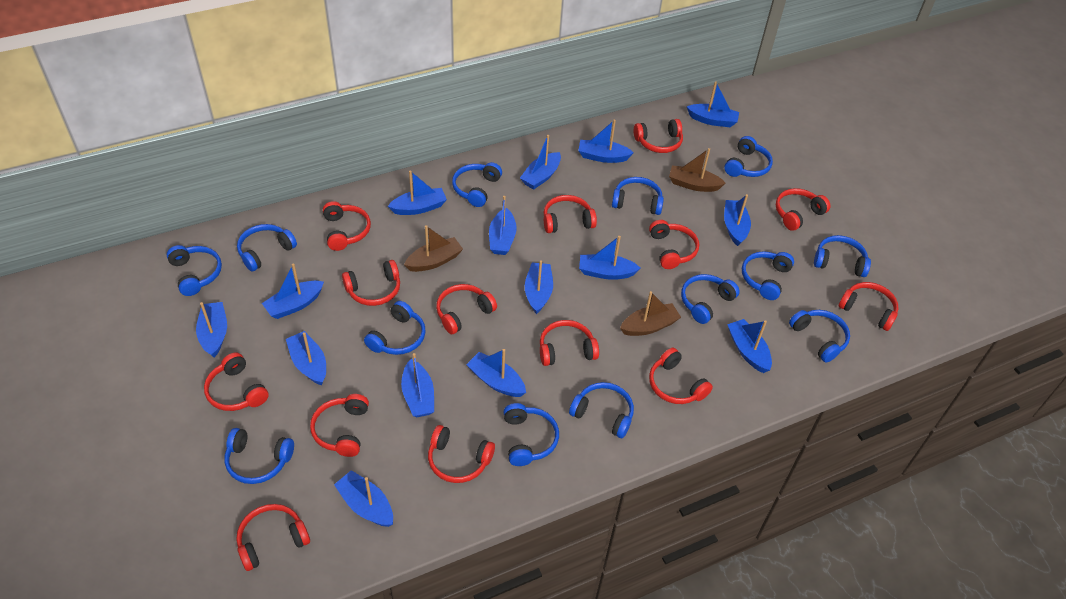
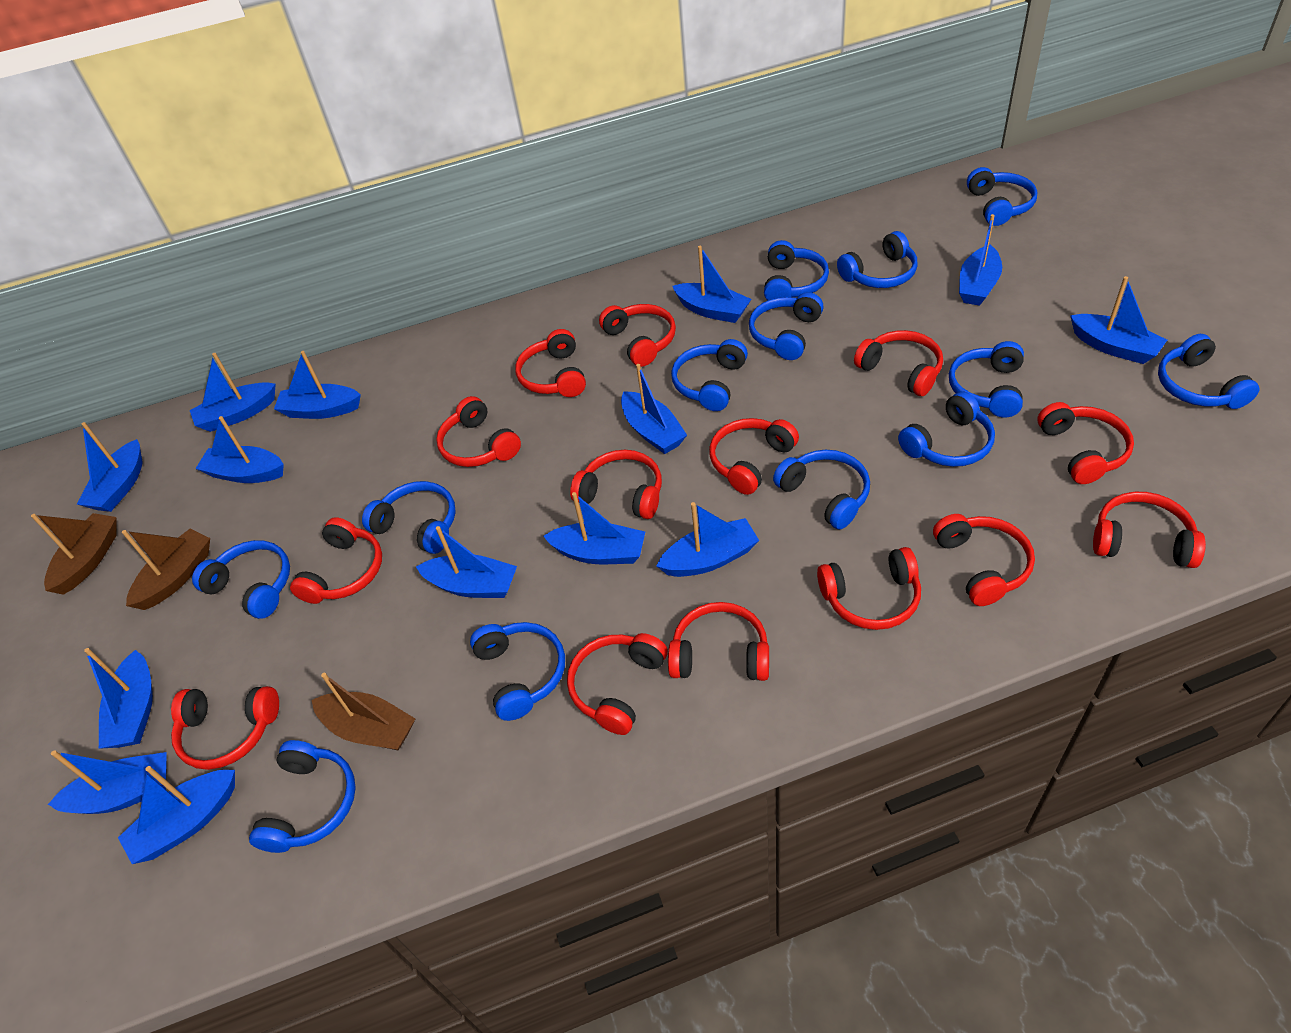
blue boat: [196,302,227,357] [262,264,324,319] [286,331,326,386] [334,470,393,527] [388,170,447,215] [401,353,434,417] [466,349,526,397] [489,196,516,255] [520,135,561,190] [525,260,553,314] [578,120,634,163] [579,236,640,280] [687,81,739,127] [724,194,751,246] [727,319,772,373] = 15 -> [48,750,167,814] [77,422,142,512] [84,648,153,749] [118,766,235,864] [190,353,276,432] [195,416,284,483] [274,351,361,419] [416,526,517,598] [543,492,645,564] [621,364,687,454] [656,502,759,577] [672,246,751,323] [959,214,1002,306] [1070,276,1167,364] = 14

